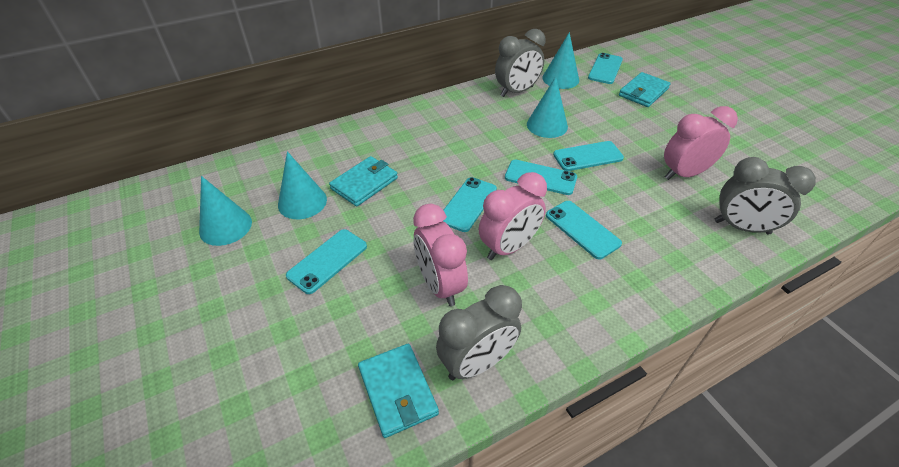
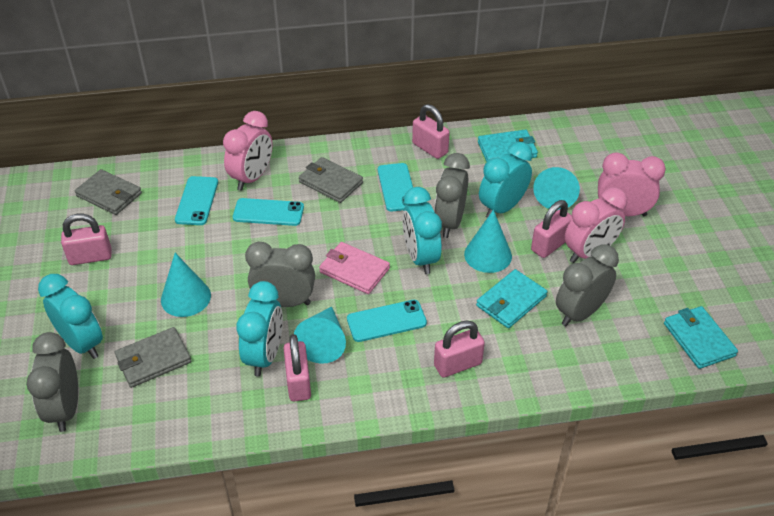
grey clock: [436,285,522,380] [495,29,545,97] [715,157,816,234] = 3 -> [26,332,78,432] [245,241,315,307] [434,153,470,238] [556,244,619,326] = 4
grey wallet: none = 0 -> [75,169,142,215] [115,327,191,388] [299,157,363,203] = 3
pink padlock: none = 0 -> [61,214,112,265] [283,334,311,402] [412,104,450,159] [434,320,485,378] [531,200,572,258] = 5
pink wallet: none = 0 -> [319,242,390,294] = 1
turquoise clock: none = 0 -> [38,274,103,359] [236,281,283,376] [402,187,442,274] [479,142,533,218] = 4
turquoise phone: [286,229,367,294] [443,177,497,232] [505,160,577,195] [546,201,622,259] [553,141,624,171] [588,53,623,84] = 6 -> [175,176,218,225] [233,198,304,226] [347,300,427,342] [378,163,413,212] = 4

